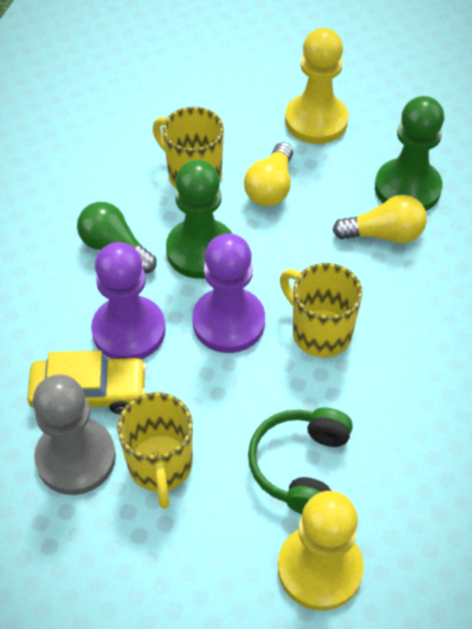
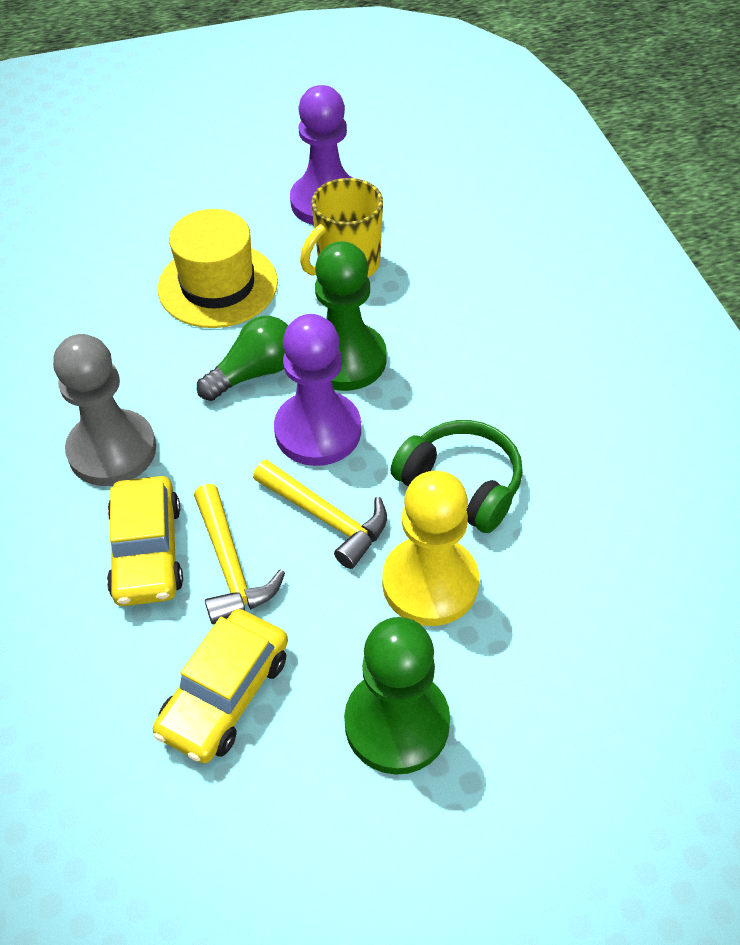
yellow car: [27,351,147,414] = 1 -> [107,476,183,606] [153,609,288,763] = 2
yellow hammer: none = 0 -> [194,484,285,624] [253,460,387,569] = 2
yellow hat: none = 0 -> [158,209,278,328] = 1
yellow light bulb: [244,142,293,206] [333,195,427,243] = 2 -> none = 0
yellow mug: [117,392,193,509] [152,107,224,189] [280,263,363,357] = 3 -> [300,178,383,277] = 1
yellow pawn: [278,491,364,611] [285,28,349,144] = 2 -> [382,471,479,626] = 1

